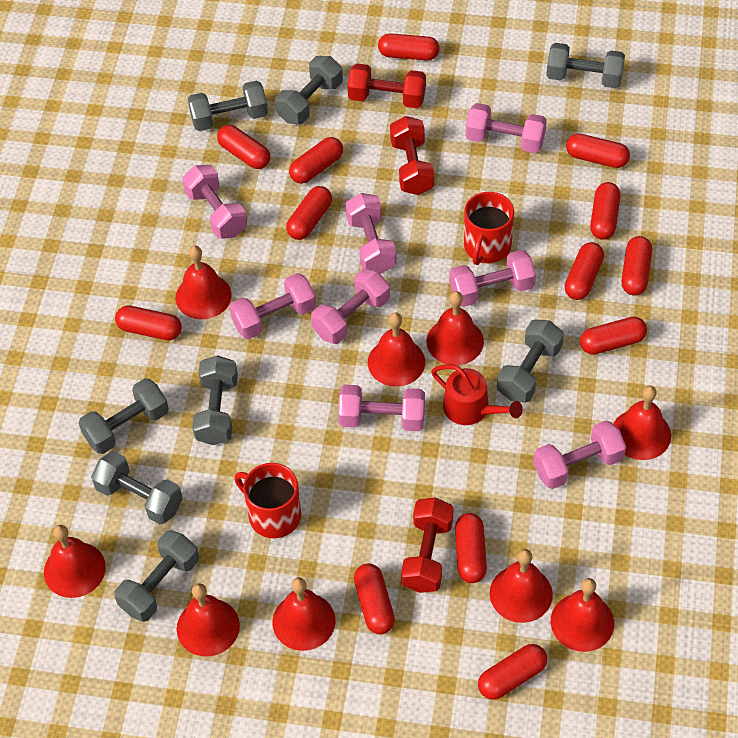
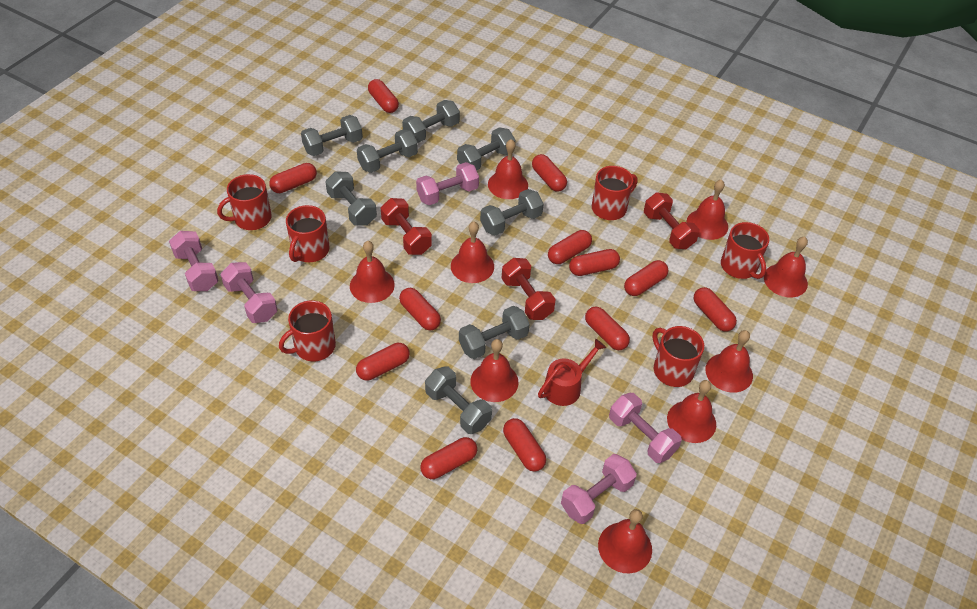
pink dumbbell: [182,165,247,239] [229,273,316,339] [311,269,390,344] [338,385,425,431] [345,193,396,274] [449,250,536,307] [466,103,547,153] [533,420,626,489] = 8 -> [169,231,219,291] [221,262,278,323] [416,162,479,205] [561,454,637,524] [609,393,682,463] = 5
red capsule: [115,305,182,340] [217,125,270,169] [286,186,332,240] [289,137,343,184] [354,563,395,634] [378,34,440,61] [455,513,487,583] [478,644,547,700] [564,242,604,300] [566,134,630,168] [580,317,647,355] [590,182,620,240] [622,236,652,296] = 13 -> [269,163,317,193] [356,343,410,381] [368,79,399,113] [399,288,441,330] [420,437,477,479] [503,418,546,472] [532,154,567,192] [548,230,592,264] [569,249,620,276] [585,307,630,350] [624,260,668,296] [694,287,737,332] = 12
red mug: [234,463,301,538] [464,192,514,265] = 2 -> [217,174,272,230] [279,300,336,361] [286,205,329,262] [592,166,638,220] [653,326,704,387] [721,222,769,279] = 6

